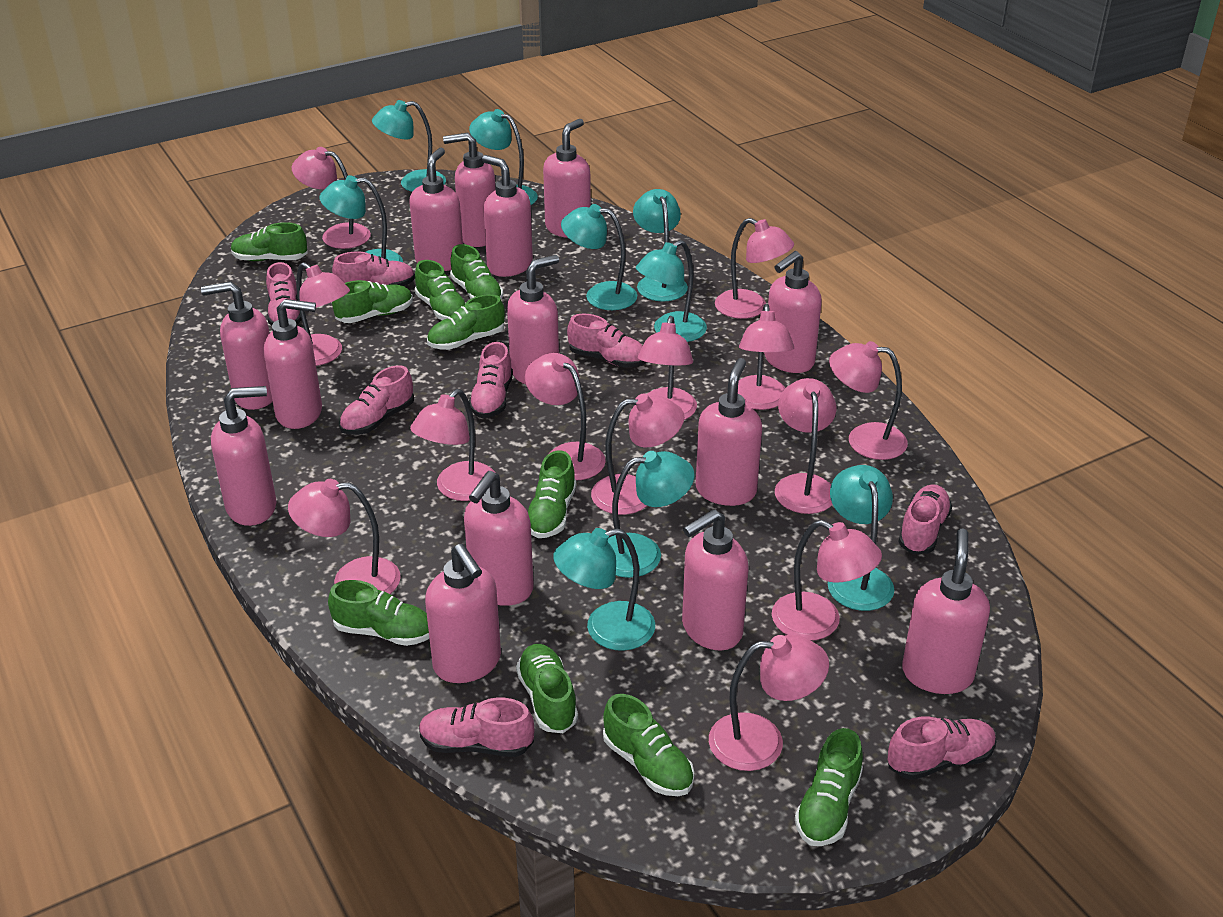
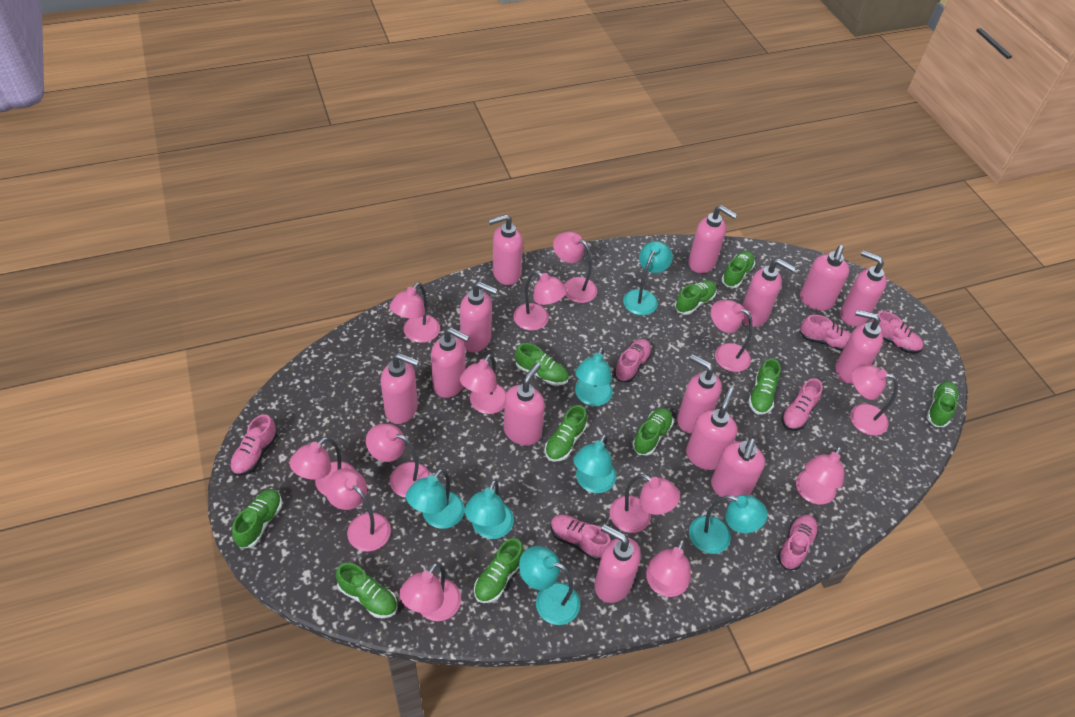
pink shoe: [266,262,302,326] [332,251,415,286] [339,365,414,435] [419,698,534,757] [469,342,513,418] [567,314,647,368] [888,716,996,780] [898,484,952,554] = 8 -> [230,414,278,476] [551,514,611,560] [614,339,652,382] [777,515,818,570] [781,378,823,431] [800,315,851,351] [871,311,923,354] = 7
turquoise lamp: [319,175,403,262] [372,100,446,192] [469,109,538,205] [553,528,655,651] [561,204,637,310] [607,451,695,578] [633,189,688,302] [636,240,707,342] [828,465,894,611] = 9 -> [406,469,464,529] [464,480,514,539] [519,546,580,625] [573,434,616,493] [575,346,613,406] [623,241,673,315] [689,495,768,554] = 7

